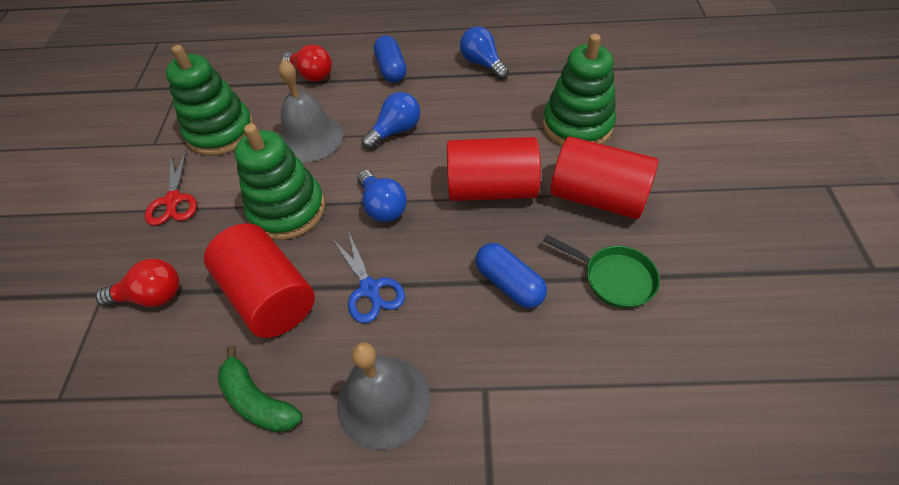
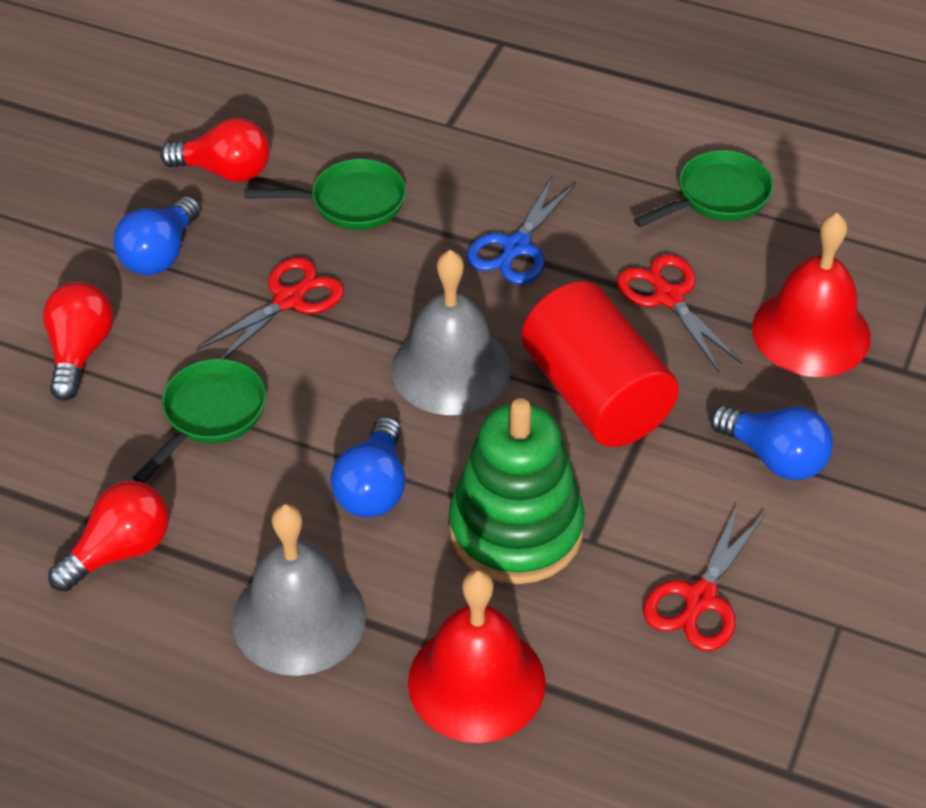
blue capsule: [374,35,406,83] [476,243,547,308] = 2 -> none = 0
green banana: [217,345,303,433] = 1 -> none = 0
green pan: [543,235,660,309] = 1 -> [133,359,266,483] [244,159,406,230] [634,150,773,227] = 3
green stacking toy: [166,45,254,156] [235,124,325,240] [543,34,616,146] = 3 -> [449,398,585,584] = 1
red bell: none = 0 -> [408,570,546,743] [752,213,871,377] = 2
red cylinder: [204,223,315,338] [447,137,541,201] [550,137,658,219] = 3 -> [522,281,679,447] = 1
red light bulb: [95,259,179,307] [283,44,332,82] = 2 -> [43,282,114,401] [48,481,169,592] [160,118,270,182] = 3
red scissors: [145,151,197,226] = 1 -> [196,257,344,359] [617,254,742,372] [643,503,766,651] = 3

